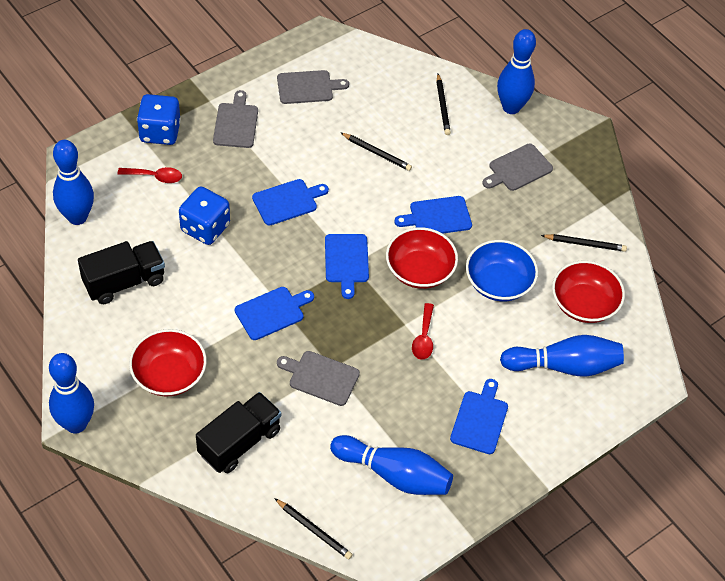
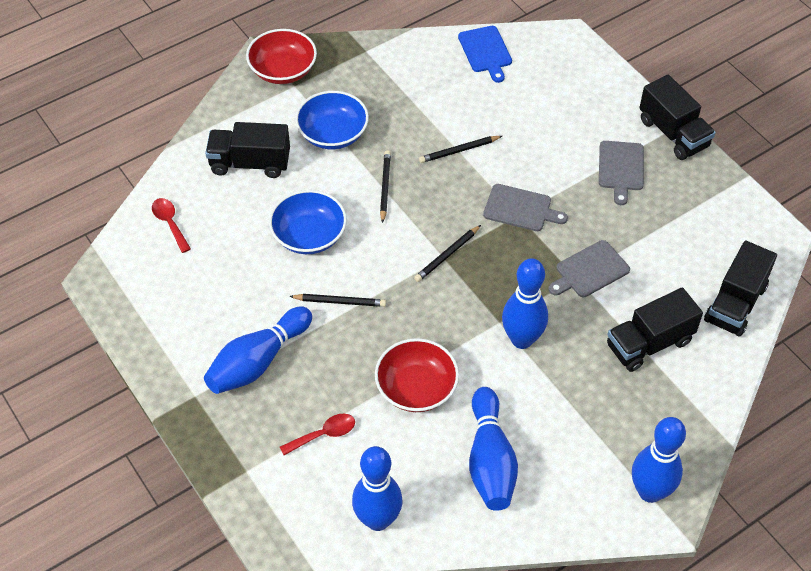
black truck: [78,241,165,304] [196,392,281,473] = 2 -> [205,122,290,178] [607,287,703,372] [639,75,716,160] [704,240,777,337] = 4
blue bowl: [466,240,538,301] = 1 -> [269,190,347,254] [295,91,369,149] = 2
blue cutting board: [235,287,314,340] [252,179,329,226] [325,234,369,299] [395,196,472,234] [450,379,508,454] = 5 -> [458,26,512,83] = 1
blue dice: [137,94,181,145] [179,186,230,245] = 2 -> none = 0
grey cutting board: [213,90,258,148] [277,70,349,104] [277,351,360,406] [482,144,553,191] = 4 -> [483,184,568,231] [548,240,630,297] [599,141,644,205] = 3
red bowl: [129,329,207,396] [386,227,458,289] [552,260,625,323] = 3 -> [246,29,317,84] [375,338,459,412] = 2

